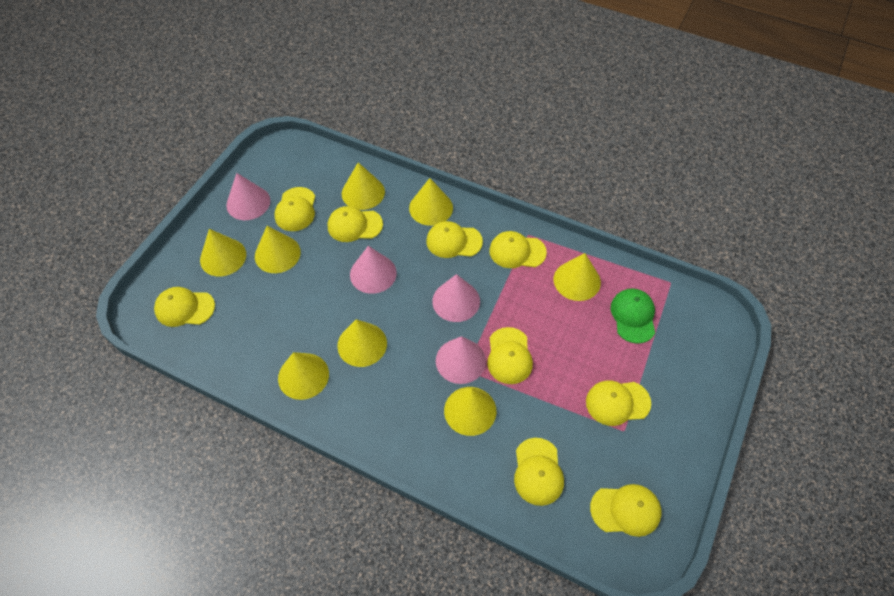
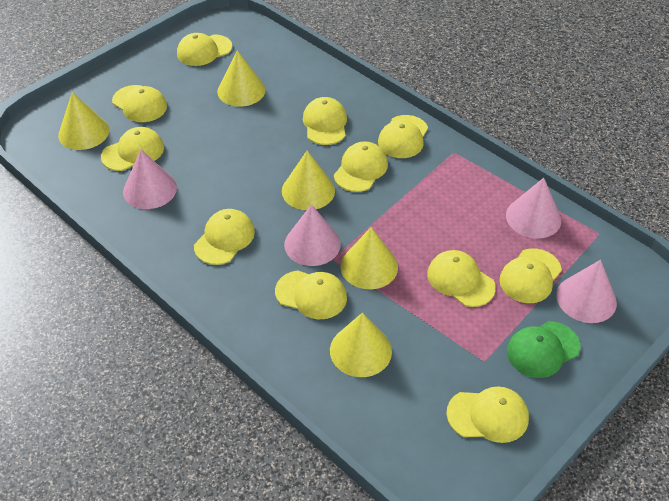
yellow cap: [154,287,215,327] [274,187,315,231] [328,206,383,242] [426,221,483,258] [487,327,533,384] [489,231,547,268] [514,438,564,506] [586,381,651,426] [590,484,661,537] = 9 -> [101,127,164,171] [112,85,167,122] [177,33,232,66] [194,209,255,265] [275,270,347,319] [303,97,347,145] [334,142,388,192] [378,115,428,158] [427,250,496,307] [446,386,529,443] [499,248,562,303] = 11
yellow cone: [200,229,246,276] [255,226,301,273] [278,352,329,400] [337,319,387,367] [342,162,385,210] [409,178,453,226] [444,387,496,436] [554,253,601,301] = 8 -> [58,92,109,150] [217,50,265,107] [282,151,335,210] [330,312,392,377] [340,227,398,289] = 5

